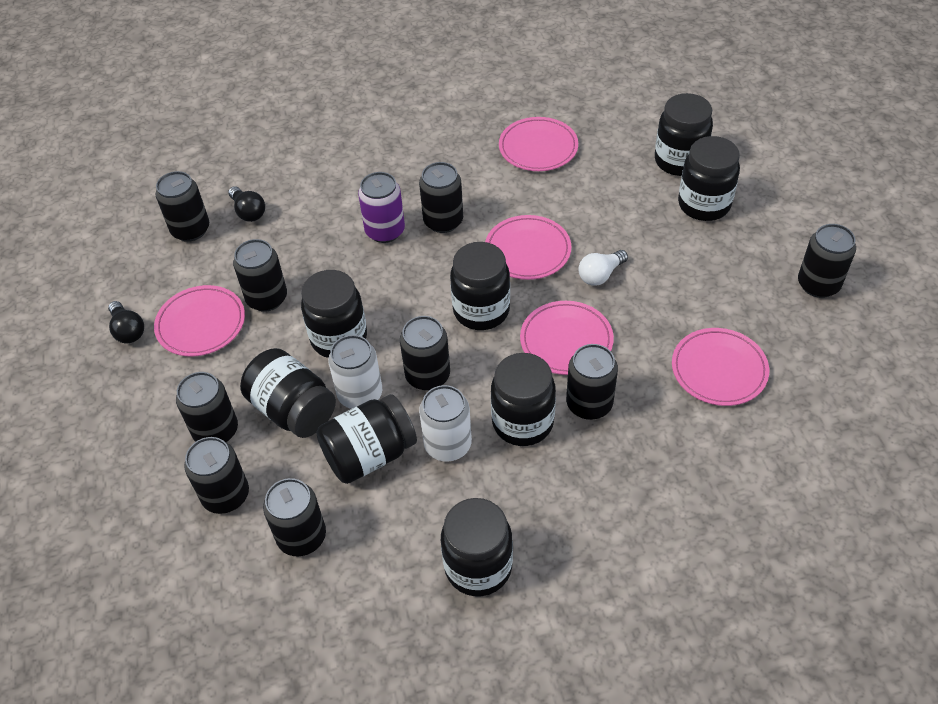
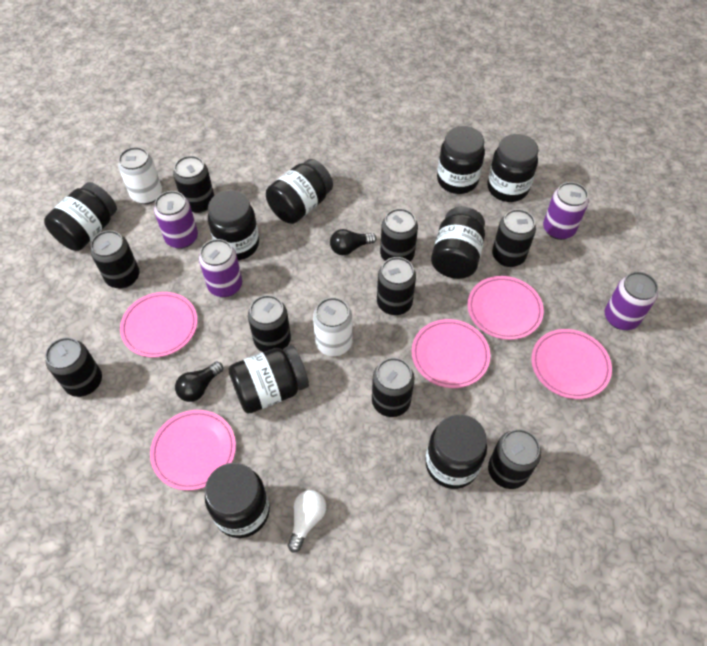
black jar: [240,348,336,438] [301,270,367,358] [316,394,417,484] [441,498,513,596] [450,242,510,330] [491,353,556,446] [655,93,713,176] [678,136,740,221] = 8 -> [44,182,117,251] [205,463,270,538] [208,190,259,260] [229,345,309,414] [266,159,333,224] [425,414,487,489] [431,207,485,279] [437,126,485,194] [487,134,539,202] = 9
purple can: [358,172,405,243] = 1 -> [154,191,198,249] [199,239,242,297] [543,182,589,240] [605,272,658,330] = 4

